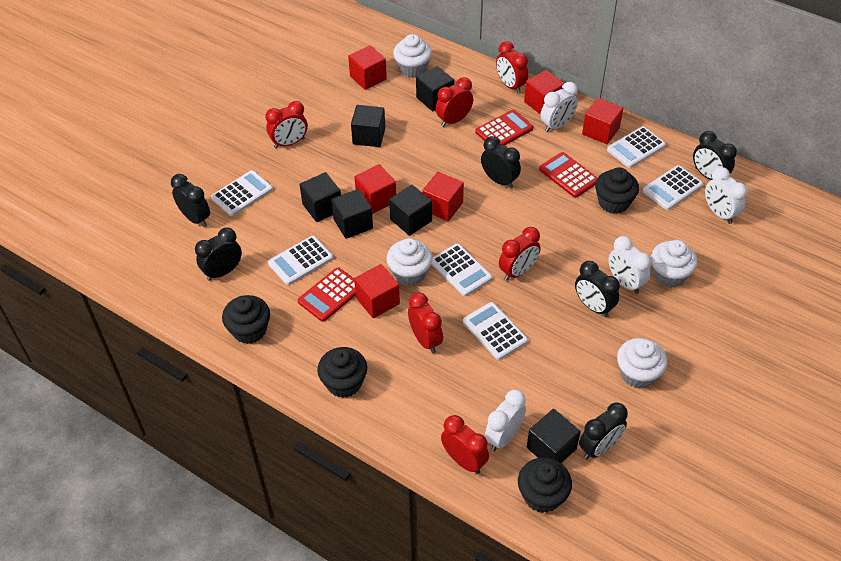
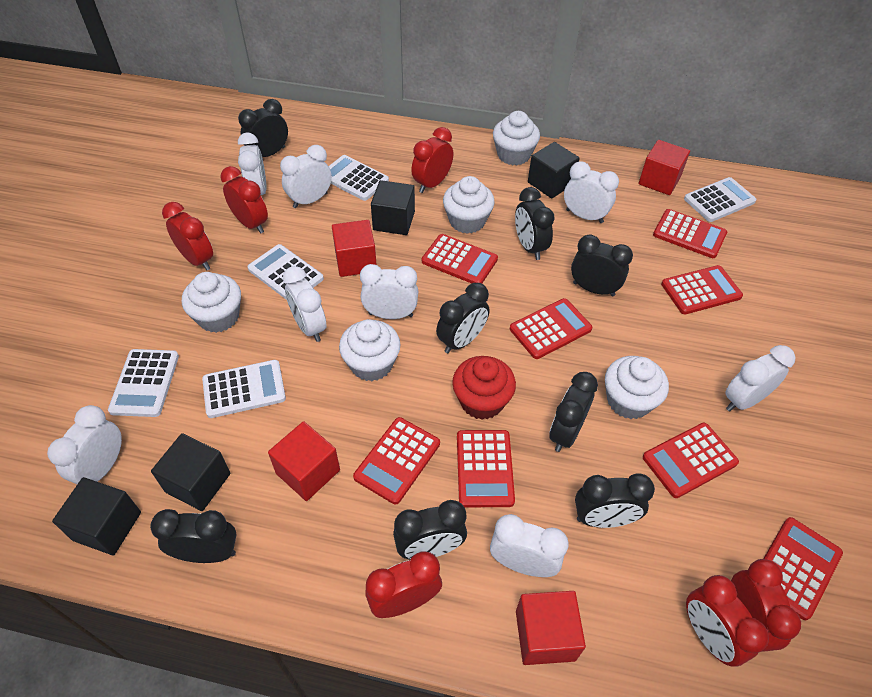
black clock: [171,174,210,227] [195,227,242,281] [481,136,521,189] [575,261,620,317] [579,402,628,459] [693,131,737,180] = 6 -> [150,509,237,563] [238,99,288,157] [393,500,467,559] [436,283,490,353] [515,187,555,260] [549,372,598,452] [571,235,633,296] [575,473,655,528] = 8
black cube: [300,172,341,222] [331,189,373,239] [351,105,385,147] [389,185,432,236] [416,66,454,111] [527,409,581,463] = 6 -> [52,477,141,555] [151,433,230,511] [371,180,415,235] [528,142,580,199] = 4
black cupcake: [222,295,270,344] [317,347,367,398] [518,457,572,513] [595,167,639,214] = 4 -> none = 0
red calculator: [298,267,356,322] [475,110,533,146] [539,152,597,198] = 3 -> [353,417,440,504] [422,234,498,284] [457,430,515,507] [510,298,593,359] [643,423,739,498] [653,209,727,258] [661,265,743,314] [763,517,843,620] = 8
red cube: [348,45,387,90] [354,164,396,214] [354,264,400,318] [423,172,464,221] [524,70,565,115] [582,98,623,144] = 6 -> [268,421,340,501] [332,220,377,277] [516,591,586,665] [639,140,690,195] = 4
red cupcake: none = 0 -> [452,356,516,420] = 1
white calculator: [211,170,273,216] [268,236,333,285] [431,243,492,296] [463,302,528,360] [607,126,666,168] [643,165,703,210] = 6 -> [108,349,179,417] [202,360,286,418] [247,244,324,300] [329,155,389,201] [684,177,756,222] = 5
white clock: [485,390,526,451] [541,82,578,132] [608,236,651,294] [705,167,747,224] = 4 -> [47,405,122,484] [238,132,267,195] [280,145,332,208] [283,266,326,342] [360,264,418,319] [490,514,569,577] [564,162,619,223] [725,345,796,411] = 8
white cupcake: [386,238,432,286] [393,34,432,78] [617,338,667,389] [651,240,698,288] = 4 -> [182,272,241,333] [339,319,401,381] [443,176,495,234] [493,111,540,165] [605,356,669,419] = 5

